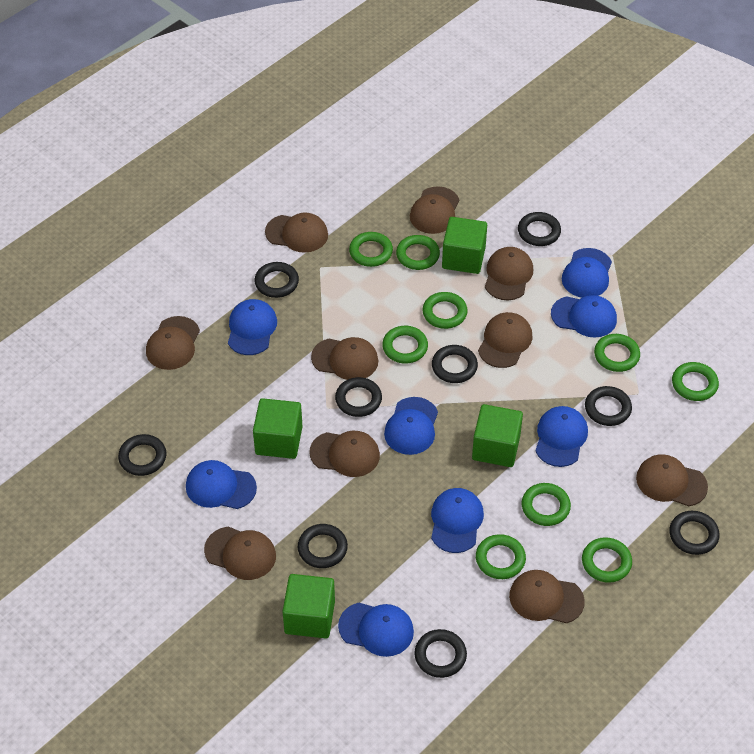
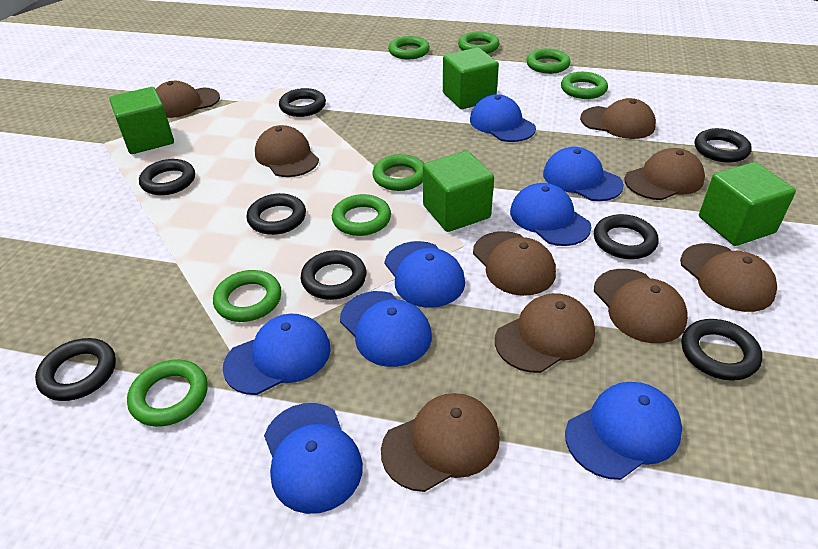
black ring: [118,434,166,476] [254,262,299,298] [298,524,348,568] [335,377,382,417] [414,629,467,678] [432,345,478,383] [518,212,561,246] [585,386,632,426] [669,511,720,555] = 9 -> [35,338,116,401] [139,159,195,195] [247,193,306,235] [279,88,326,117] [301,250,367,300] [594,214,659,259] [682,319,762,381] [695,128,752,163] = 8
brown cap: [146,316,200,370] [204,526,276,580] [265,212,328,253] [309,431,380,477] [311,337,378,380] [410,186,459,234] [478,312,532,368] [485,247,533,300] [509,570,585,623] [636,454,708,506] = 10 -> [156,81,220,118] [255,125,319,177] [381,393,500,492] [473,231,556,296] [495,293,595,373] [580,98,656,139] [594,269,688,343] [625,148,705,200] [680,243,777,312] = 9
green ring: [349,232,393,267] [382,326,428,363] [396,235,440,270] [423,292,468,329] [476,534,526,579] [522,483,571,526] [582,537,632,583] [594,334,640,372] [672,362,719,401] = 9 -> [127,359,208,427] [213,270,282,322] [332,194,391,236] [372,154,424,191] [388,36,430,59] [458,32,499,54] [527,49,570,74] [561,72,608,99] = 8

